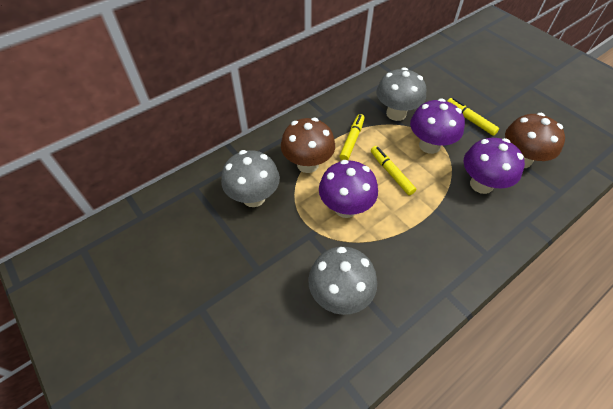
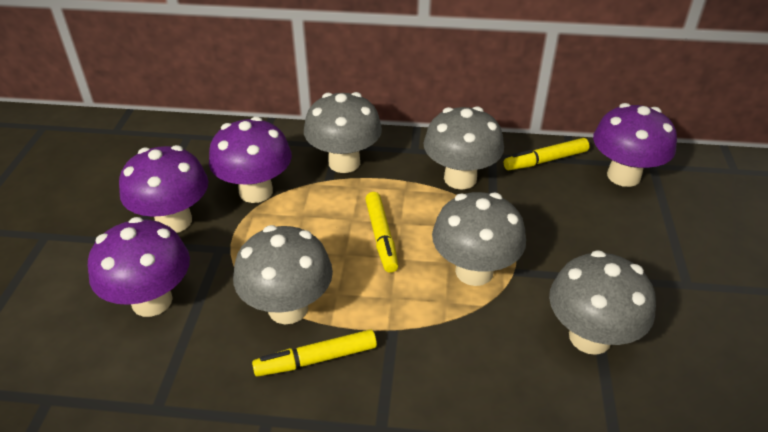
brown mushroom: [281,118,335,173] [505,113,565,168] = 2 -> none = 0
grey mushroom: [221,150,280,207] [308,246,377,315] [376,67,426,121] = 3 -> [233,225,333,324] [304,92,382,173] [423,106,504,190] [432,192,526,286] [549,250,656,355] = 5
purple mushroom: [319,160,378,218] [410,98,465,154] [463,138,525,194] = 3 -> [88,217,190,317] [119,145,208,233] [209,117,292,203] [593,103,677,187] = 4

